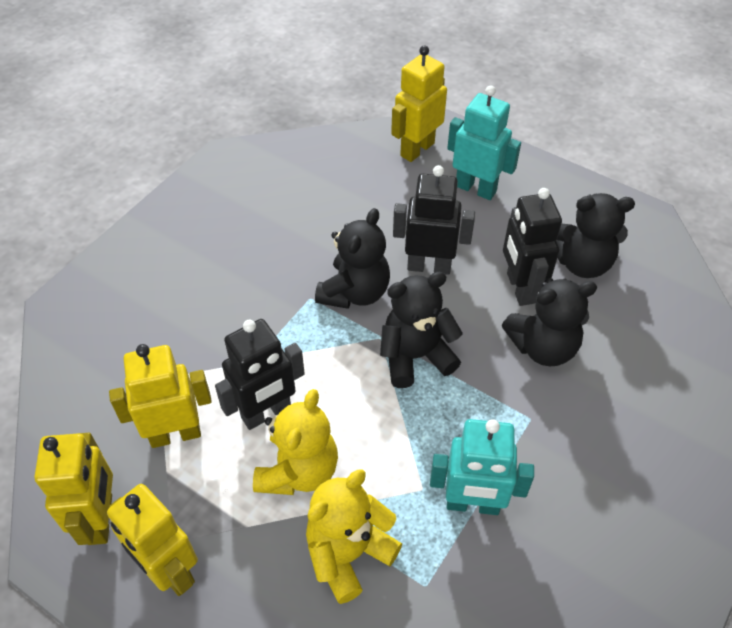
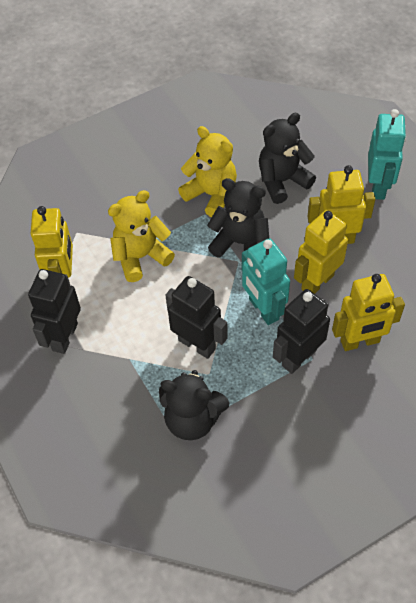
black teddy bear: [315,208,390,309] [380,272,463,388] [502,278,597,366] [556,193,635,278] = 4 -> [159,370,229,440] [207,178,269,258] [259,113,316,204] = 3

